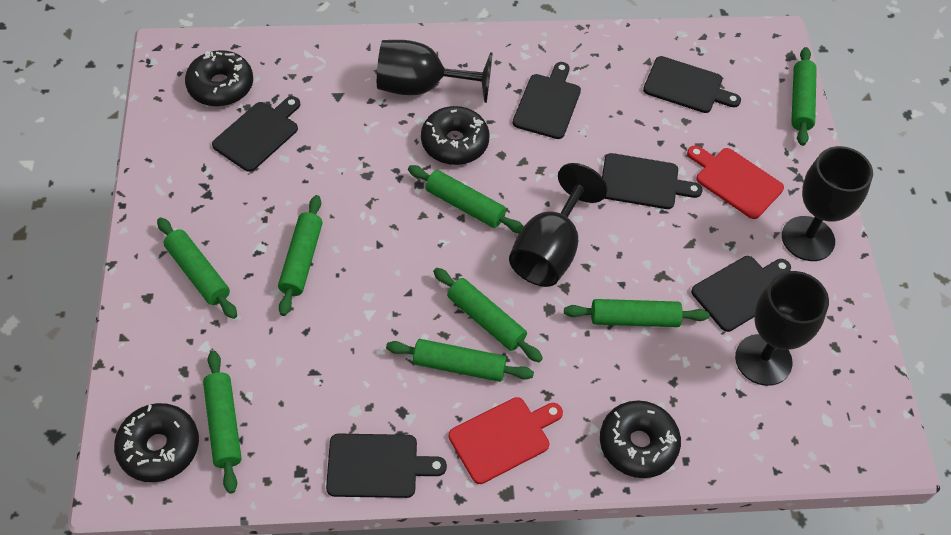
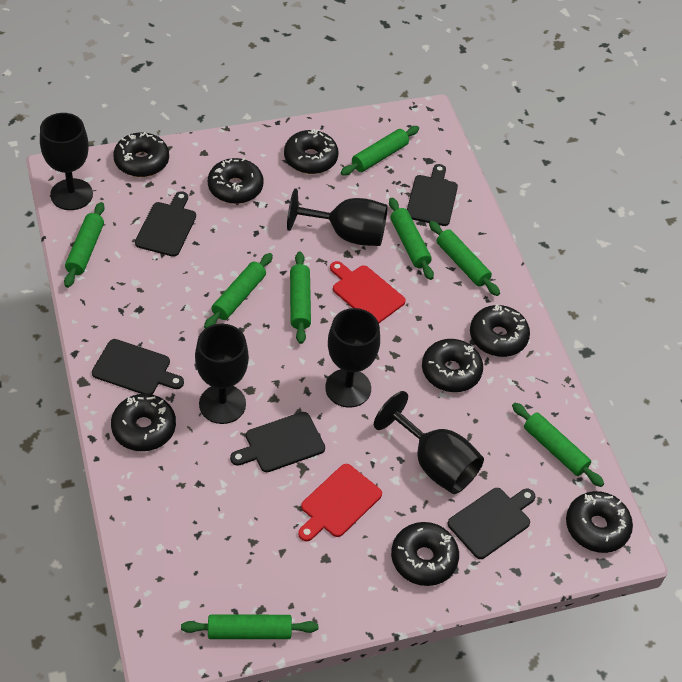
black cutting board: [212,96,300,172] [326,433,447,498] [513,62,581,139] [602,153,703,209] [643,56,741,113] [691,256,791,332] = 6 -> [92,339,184,394] [135,191,196,257] [230,412,325,472] [407,164,458,226] [448,488,536,559] = 5
black donut: [114,403,199,482] [185,50,253,107] [421,106,490,165] [600,400,681,478] = 4 -> [111,394,176,451] [113,132,169,177] [208,158,263,204] [284,129,338,174] [391,522,459,586] [422,339,483,392] [470,304,530,357] [566,491,633,553] = 8
black goblet: [377,40,493,103] [509,163,608,287] [735,271,829,386] [782,146,873,261] = 4 -> [40,113,93,210] [195,324,249,424] [287,189,388,246] [325,308,380,408] [374,391,484,494] = 5

